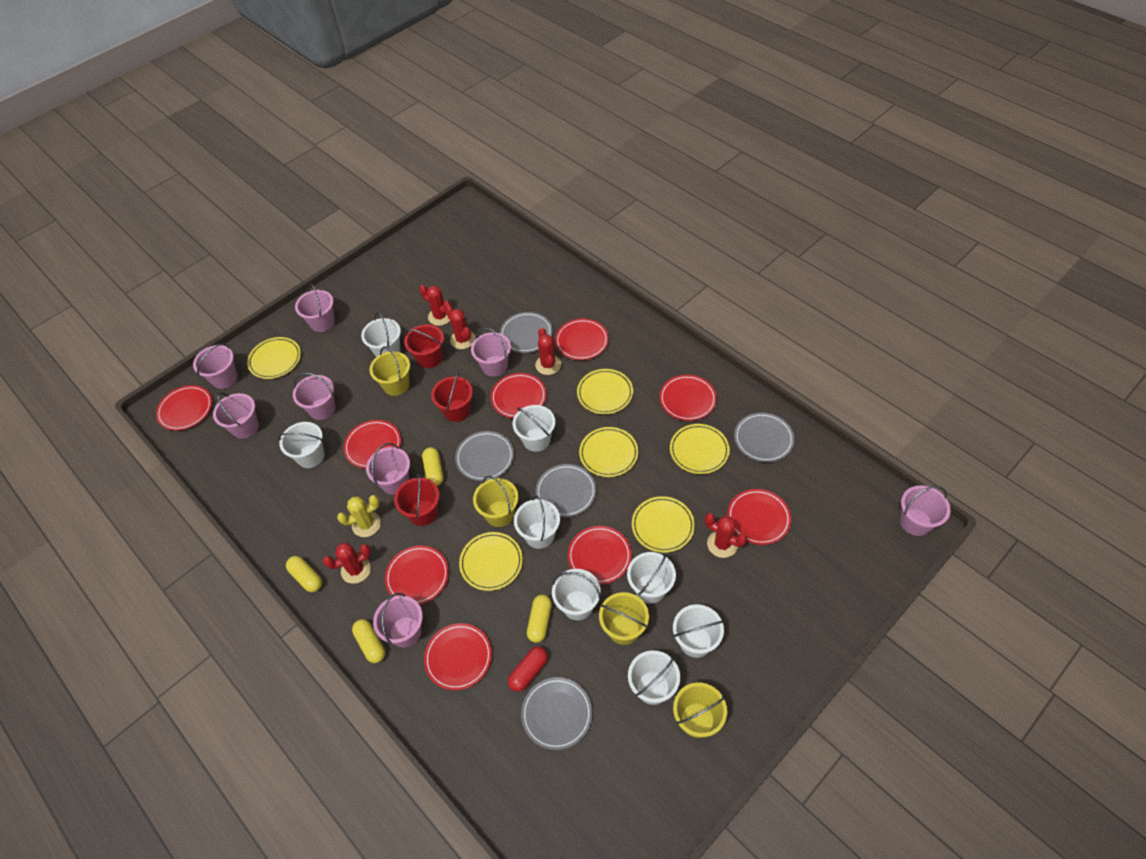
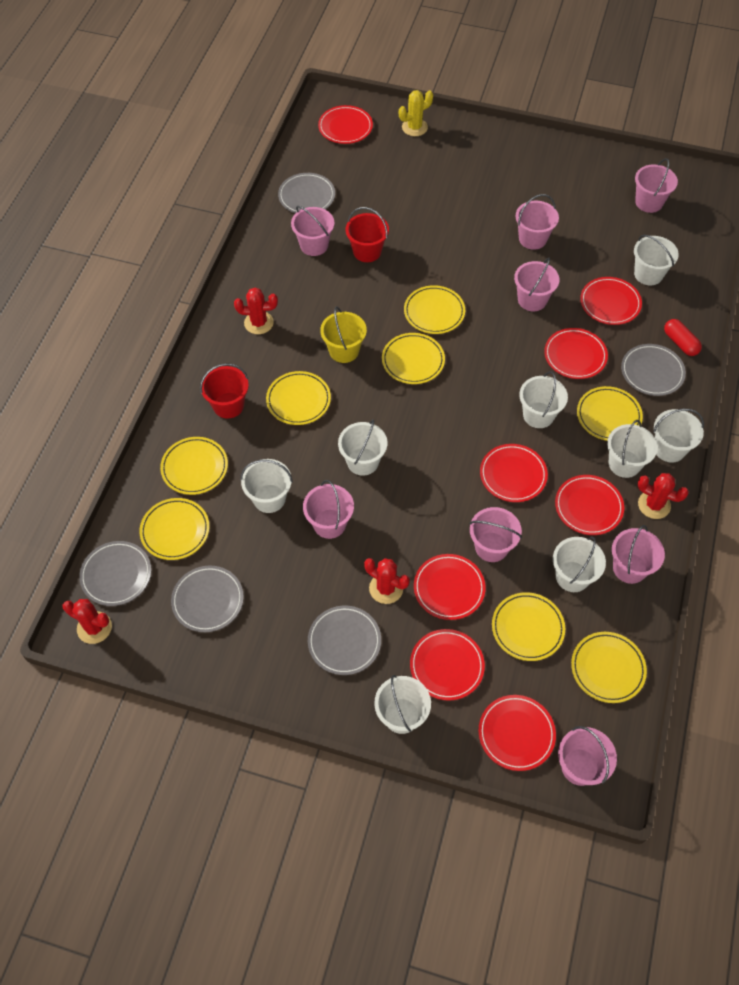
red bucket: [394,474,440,526] [404,324,444,368] [431,372,473,422] = 3 -> [200,363,249,419] [346,207,389,262] = 2
red cactus: [323,543,371,584] [419,285,451,326] [445,305,475,349] [535,328,561,375] [705,513,747,558] = 5 -> [62,599,112,644] [234,288,278,334] [364,558,410,604] [638,473,689,519] = 4
red plate: [156,385,212,431] [343,420,401,469] [385,546,449,605] [424,623,492,690] [491,373,547,418] [555,319,609,360] [568,526,632,585] [659,375,717,421] [727,489,791,545] = 9 -> [318,105,373,144] [410,629,485,700] [414,554,485,620] [479,695,556,771] [480,444,548,502] [544,328,608,379] [555,475,624,535] [580,277,642,325] = 8
yellow bucket: [370,346,410,396] [473,476,518,527] [599,592,649,645] [673,683,727,738] = 4 -> [320,306,367,363] = 1
yellow capsule: [286,556,322,592] [352,619,385,663] [422,447,444,486] [527,595,552,643] = 4 -> none = 0
yellow plate: [247,337,301,379] [459,532,523,591] [577,369,633,414] [579,427,638,477] [632,496,695,553] [670,424,730,474] = 6 -> [139,498,210,560] [160,437,228,495] [266,371,331,425] [382,333,445,384] [404,285,465,334] [492,592,565,661] [571,632,647,703] [577,386,643,441] = 8

